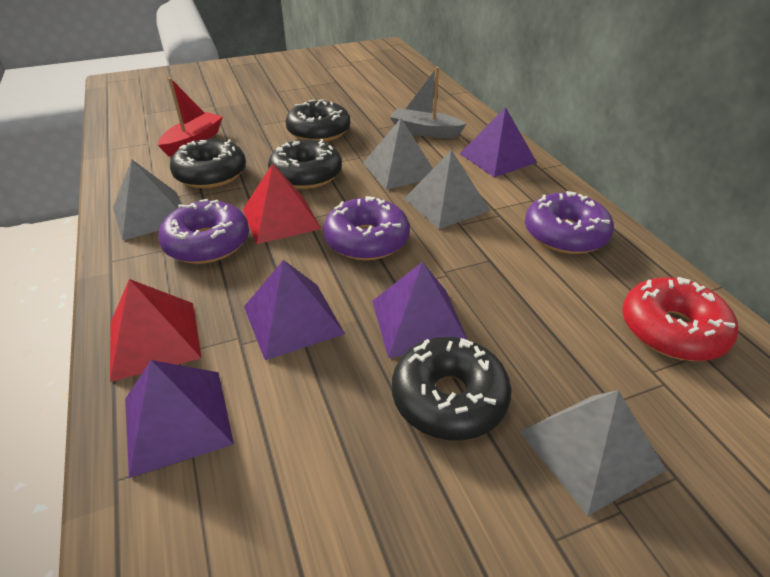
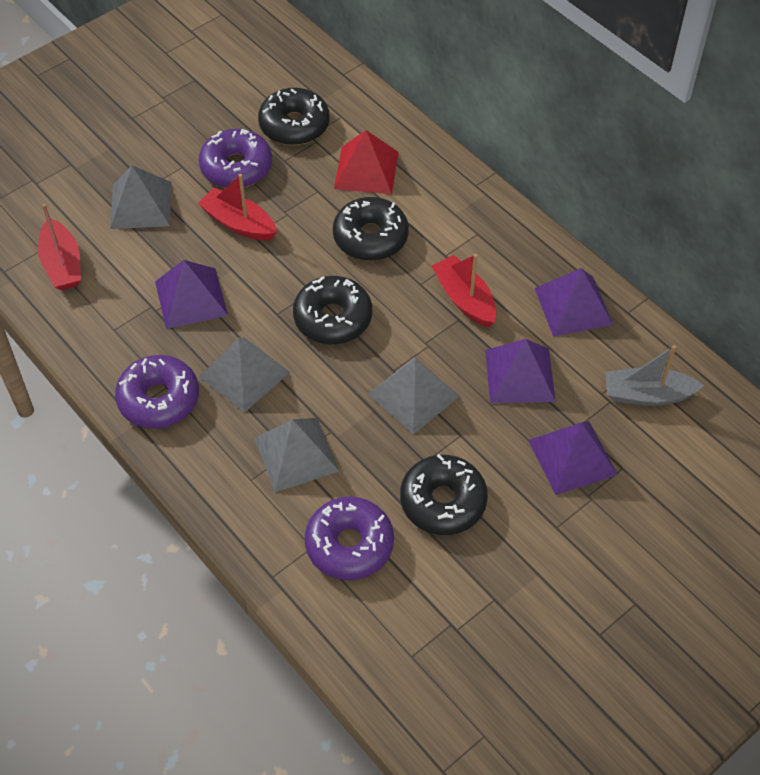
red boat: [158,77,223,157] = 1 -> [38,204,81,290] [197,174,277,241] [432,254,497,327] = 3
red donut: [622,277,738,361] = 1 -> none = 0
red pyramid: [110,279,201,382] [243,163,321,244] = 2 -> [334,130,398,194] = 1

